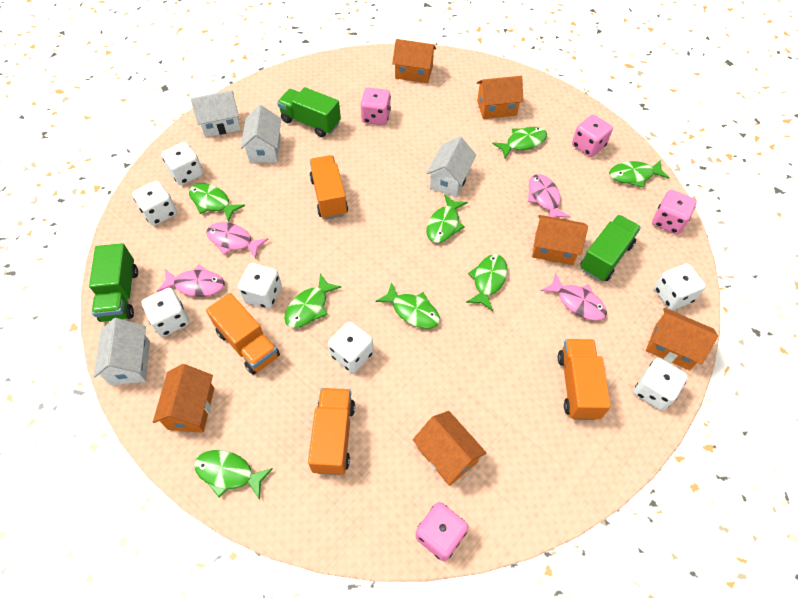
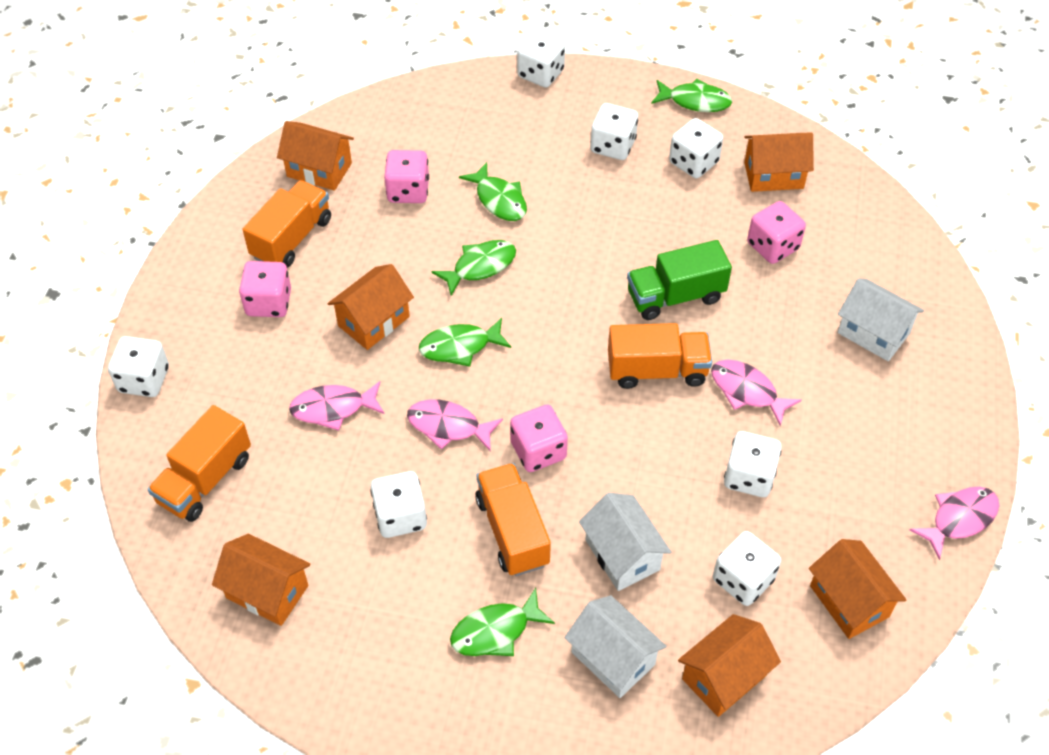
green fish: [189,183,245,222] [194,450,273,500] [284,274,341,328] [375,282,440,329] [426,194,468,243] [466,254,507,311] [492,127,547,158] [609,160,670,188] = 8 -> [419,318,511,367] [432,240,516,296] [450,588,555,656] [459,162,527,221] [651,79,732,112] = 5
green truck: [89,243,138,322] [277,87,341,137] [580,215,641,281] = 3 -> [627,240,732,320] = 1
white house: [94,318,150,385] [190,90,241,137] [241,105,281,163] [426,137,477,197] = 4 -> [565,595,666,698] [579,493,671,591] [838,279,924,361] = 3

